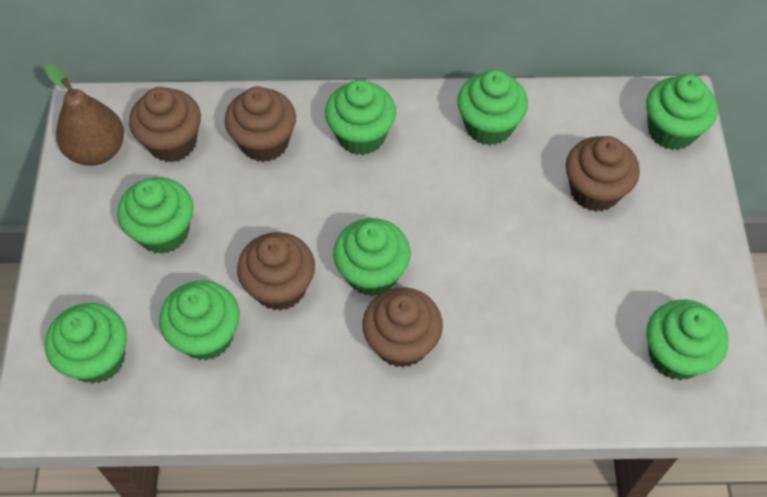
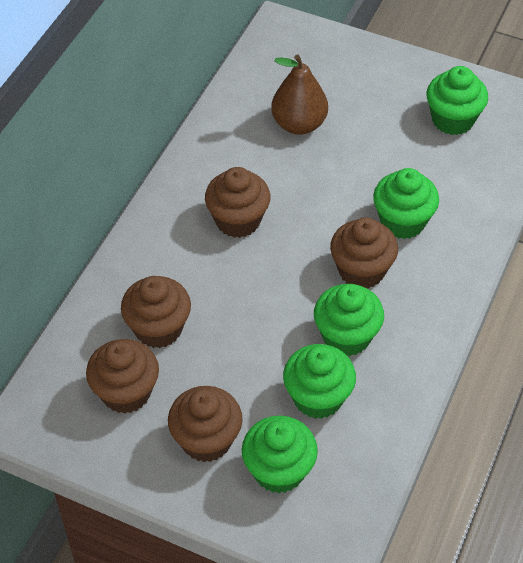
green cupcake: [45,303,127,384] [117,177,193,254] [159,280,240,361] [325,80,396,155] [333,218,410,296] [457,70,528,145] [646,75,718,150] [646,300,729,380] = 8 -> [242,416,318,493] [283,344,356,419] [314,284,384,356] [373,168,439,239] [426,66,488,135] = 5

